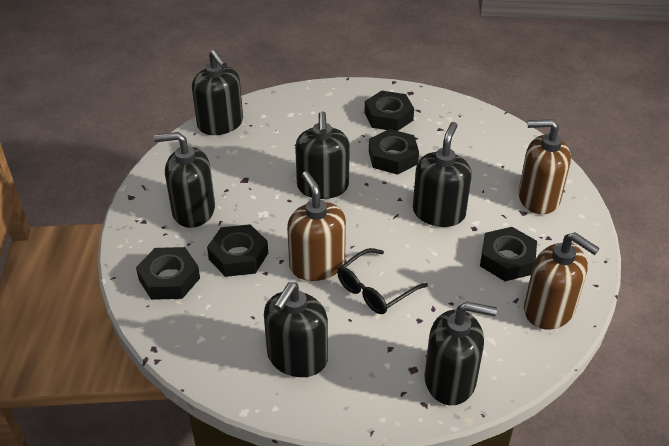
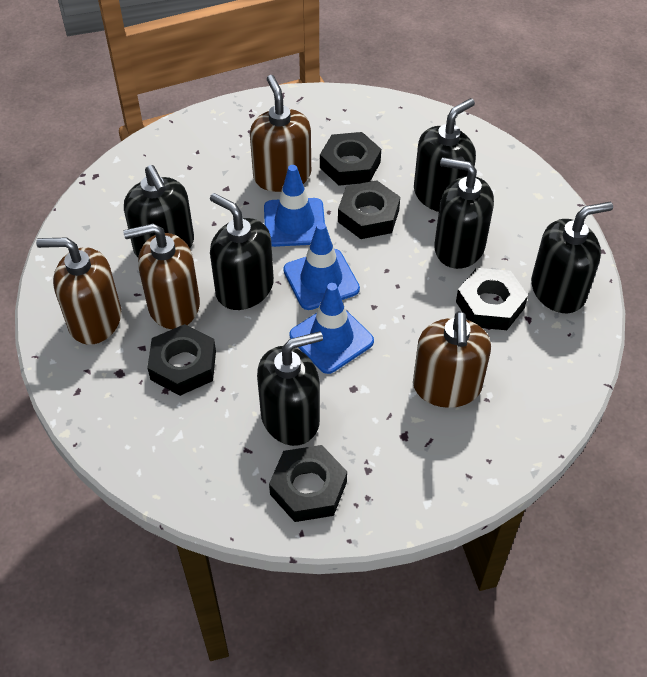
black glasses: [337,248,428,314] = 1 -> none = 0
blue traffic cone: none = 0 -> [264,165,325,247] [283,223,360,310] [289,283,374,374] = 3
brown soap dispenser: [287,171,346,281] [518,119,571,214] [524,232,600,330] = 3 -> [36,237,121,345] [123,223,200,329] [250,75,311,192] [413,311,491,408] = 4

